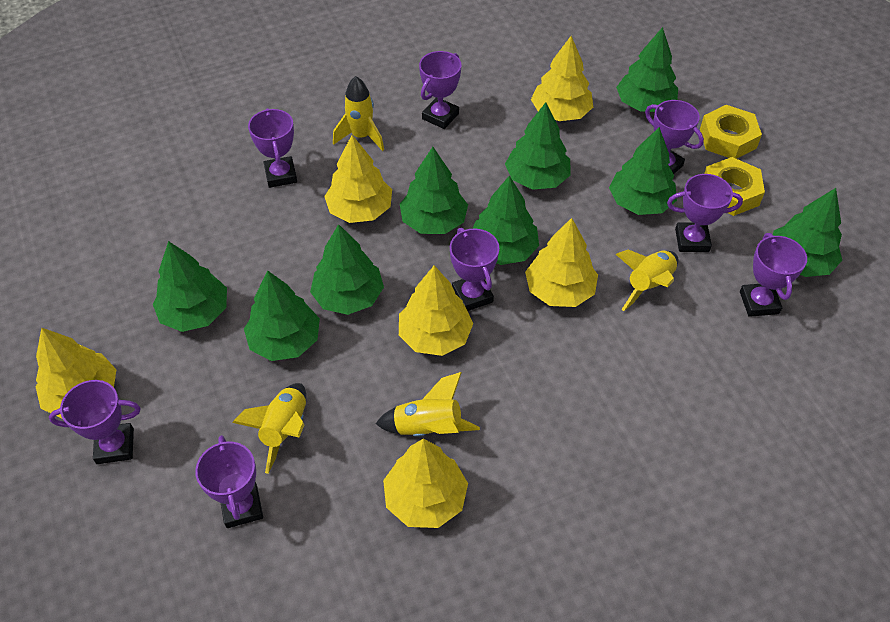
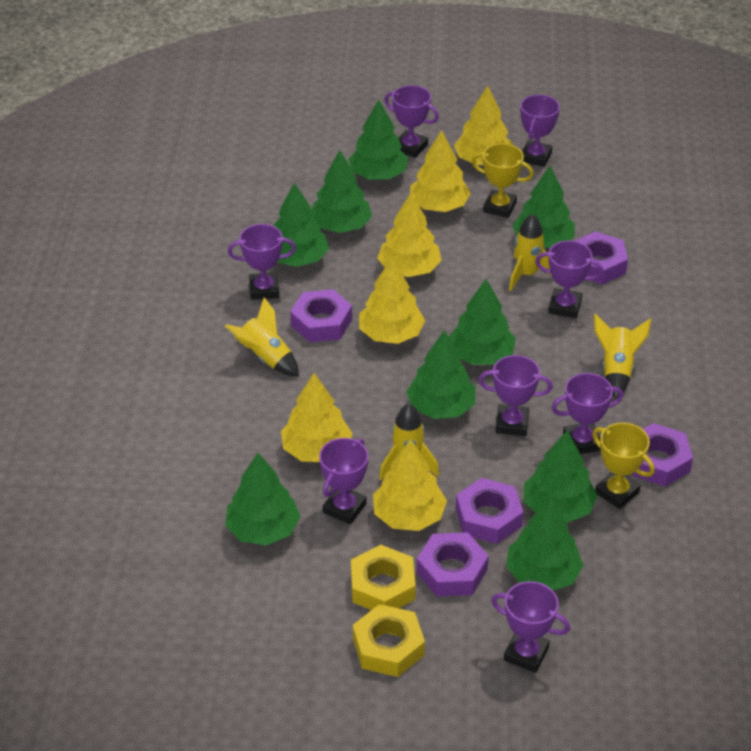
purple nut: none = 0 -> [290,289,352,343] [416,532,489,597] [456,478,523,544] [575,231,628,284] [632,423,693,487] = 5
yellow trophy: none = 0 -> [472,143,534,218] [592,423,655,509] = 2

